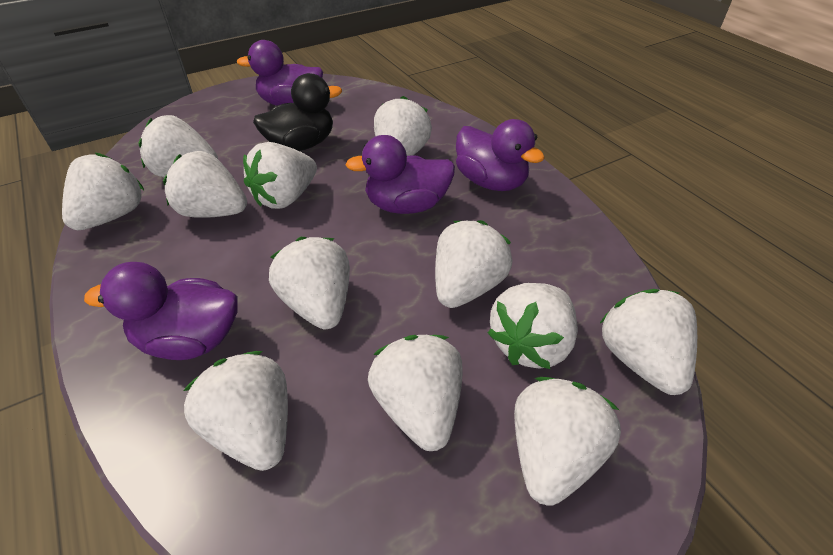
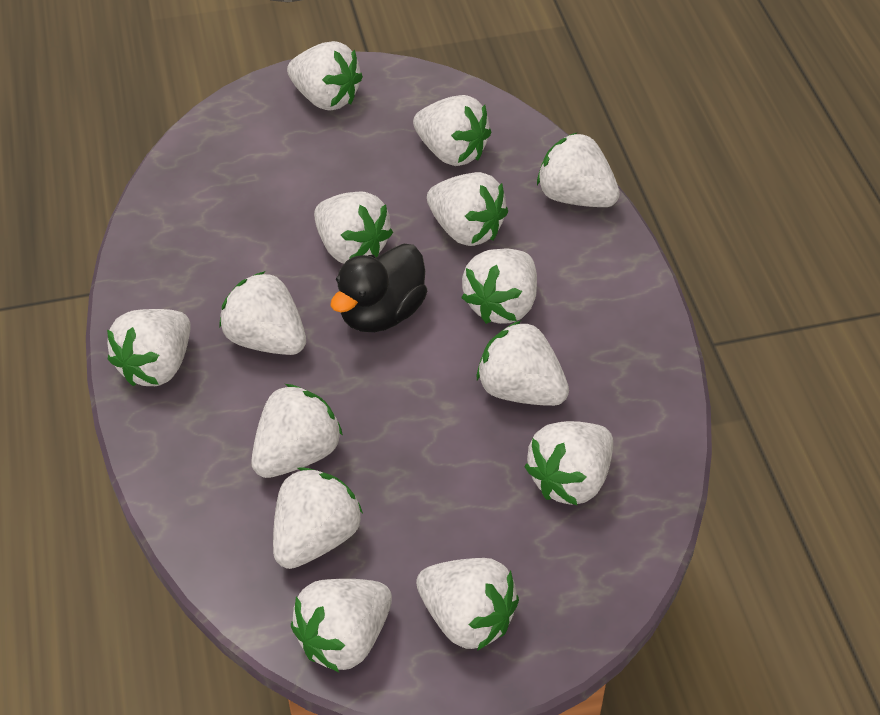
purple duck: [84,262,238,360] [237,40,323,106] [345,135,455,214] [456,119,545,191] = 4 -> none = 0
white strawberry: [62,153,144,230] [139,115,218,177] [163,151,247,218] [183,351,288,471] [243,142,317,209] [269,237,350,329] [368,335,463,451] [374,96,432,156] [435,220,512,308] [487,283,578,369] [514,377,621,506] [600,289,697,395] = 12 -> [107,309,191,386] [219,271,306,355] [251,384,343,478] [273,467,363,569] [287,41,363,111] [291,579,392,672] [314,191,393,264] [413,95,491,166] [416,558,519,651] [427,172,508,246] [461,249,537,324] [477,321,569,406] [524,421,613,506] [537,132,620,207] = 14

